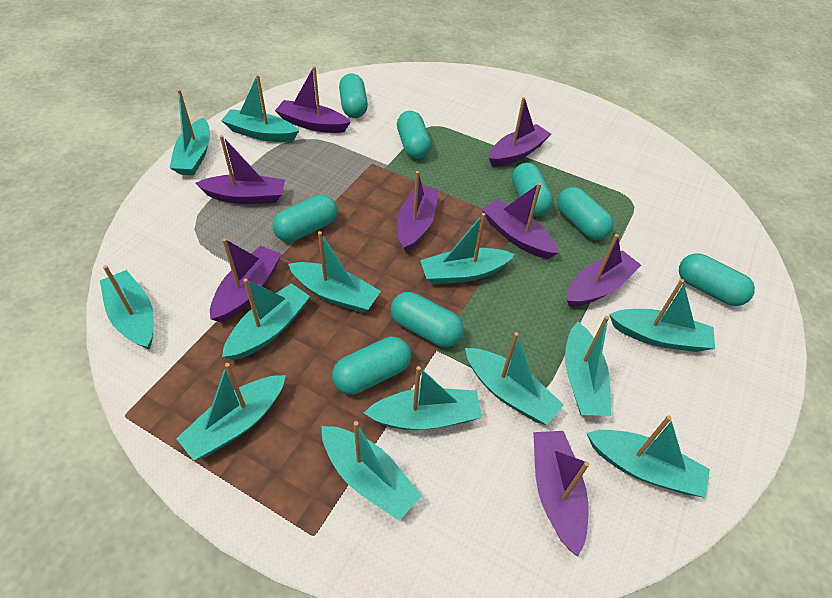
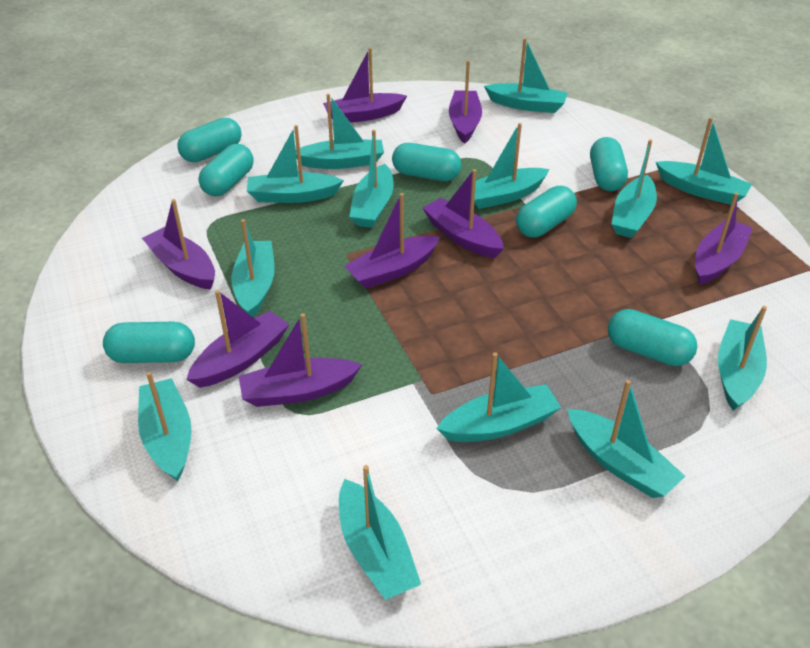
turquoise capsule: [272,195,338,242] [332,337,411,395] [339,73,368,118] [391,292,464,347] [397,111,431,159] [512,163,553,216] [557,187,613,240] [679,253,755,306] = 8 -> [103,322,195,363] [177,118,242,162] [199,144,254,196] [392,143,461,181] [516,186,577,237] [590,137,628,191] [608,309,697,366] = 7

